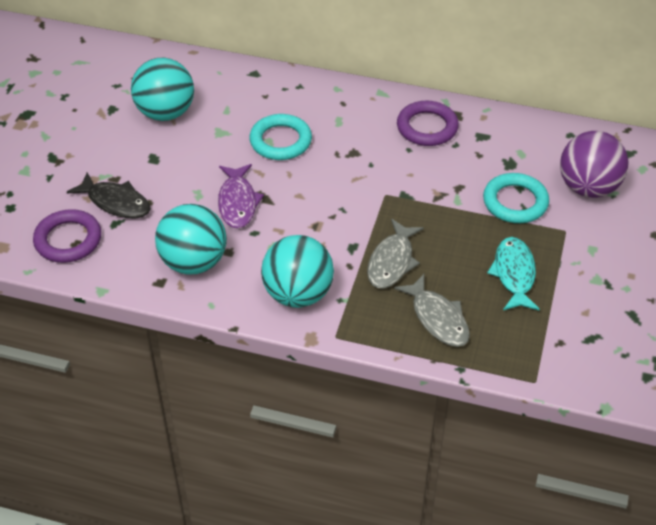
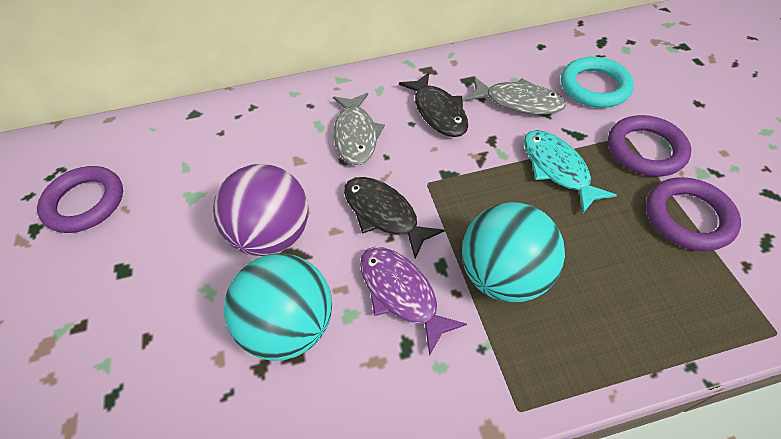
black fish: [67,172,151,218] = 1 -> [344,177,445,259] [399,72,468,137] = 2
purple ring: [33,209,101,263] [397,101,459,146] = 2 -> [37,166,123,233] [608,115,691,177] [646,177,741,251] = 3
turquoise ball: [131,58,194,121] [155,204,227,275] [261,235,334,308] = 3 -> [224,253,332,360] [462,202,565,302] = 2
turquoise ring: [250,114,312,160] [483,173,549,223] = 2 -> [561,57,634,108] = 1

